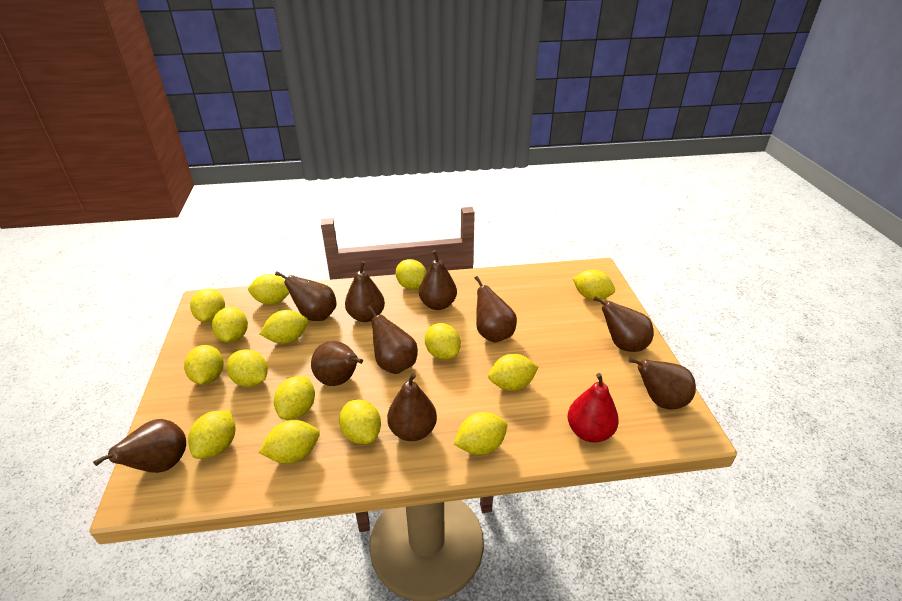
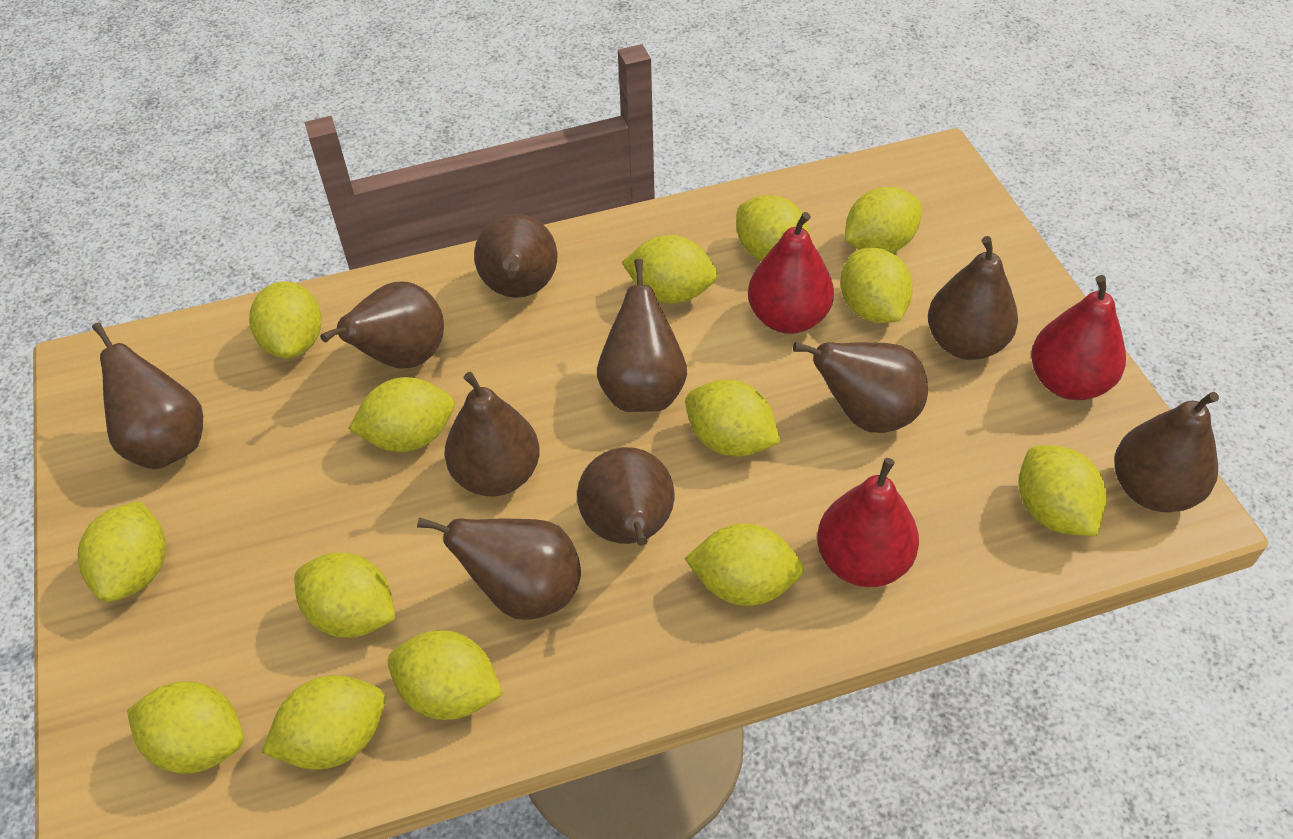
red pear: [568,373,619,443] = 1 -> [748,212,834,334] [817,458,919,587] [1031,275,1126,400] = 3
yellow lemon: [184,345,224,385] [188,411,235,459] [190,289,225,323] [212,307,248,343] [226,349,268,387] [248,274,289,305] [259,420,320,464] [260,310,308,344] [274,376,315,420] [339,399,381,444] [396,259,427,290] [425,323,461,360] [454,412,507,455] [488,354,538,391] [573,270,615,300] = 15 -> [77,501,166,602] [127,681,244,774] [249,281,322,359] [262,675,386,770] [294,553,395,638] [348,377,455,452] [388,630,503,720] [622,235,718,304] [684,524,804,606] [685,380,781,457] [736,195,810,262] [840,248,913,323] [844,187,922,253] [1019,445,1107,537] = 14

